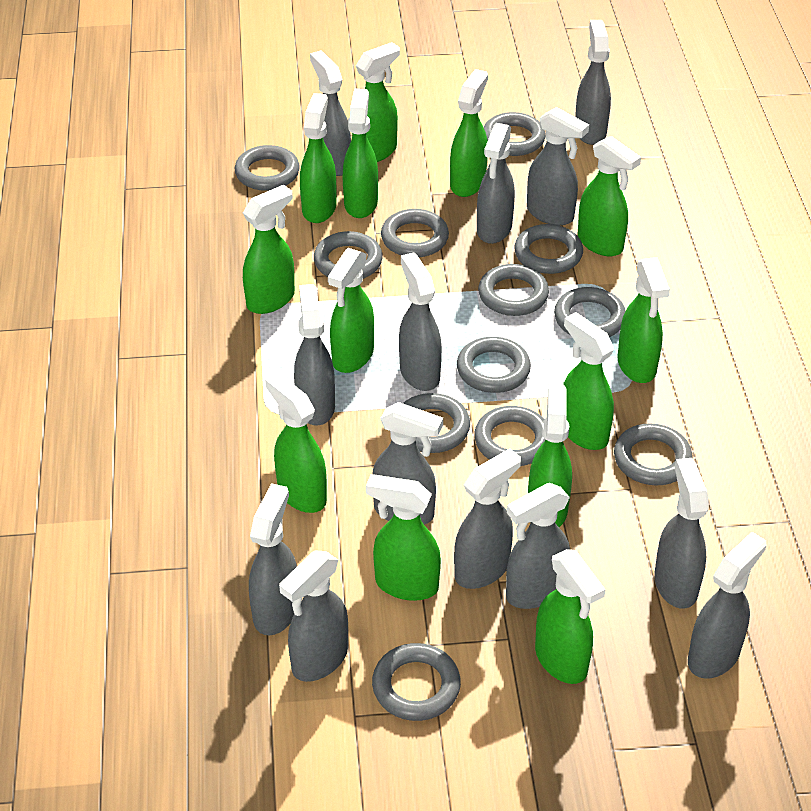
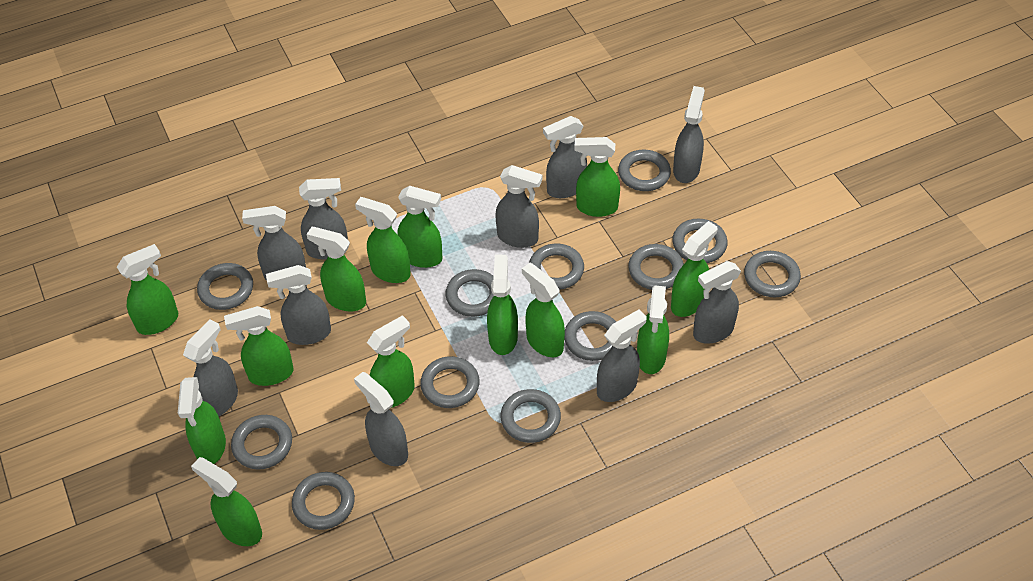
grey spray bottle: [249,483,297,636] [279,551,348,682] [294,284,335,425] [310,50,351,176] [372,402,443,525] [399,252,442,391] [454,448,521,589] [477,123,515,244] [506,483,570,609] [527,107,589,226] [575,20,611,145] [654,458,709,609] [688,532,766,679] = 13 -> [183,320,238,416] [242,206,306,281] [266,265,331,345] [299,178,348,260] [354,372,408,466] [495,165,543,248] [543,116,587,198] [597,309,647,402] [673,86,705,183] [693,261,741,344] = 10

